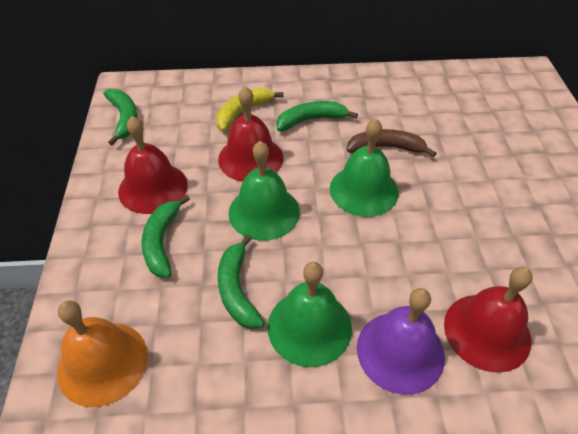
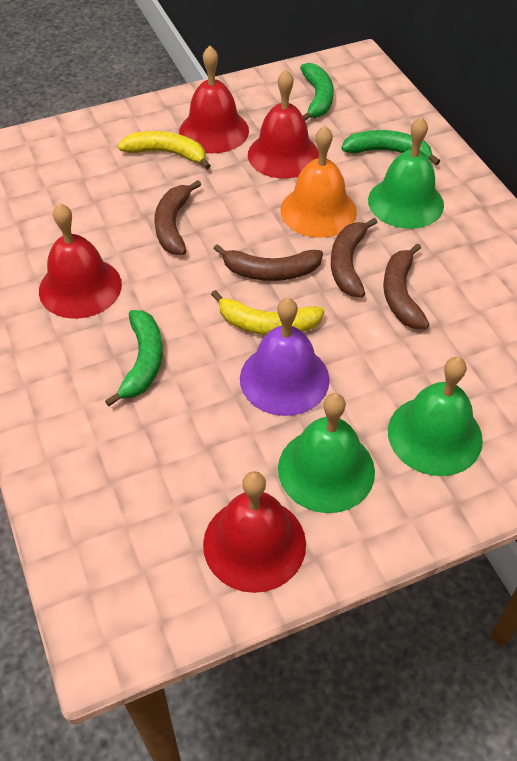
brown banana: [346,129,436,157] = 1 -> [155,180,201,255] [213,244,323,281] [331,218,378,297] [383,243,430,329] = 4
green banana: [103,89,138,145] [141,195,190,278] [218,235,265,329] [276,101,358,131] = 4 -> [105,310,163,406] [300,63,334,121] [341,130,440,165] = 3
red bell: [118,116,188,214] [218,86,283,182] [444,267,532,373] = 3 -> [39,203,122,319] [179,46,249,153] [203,471,306,593] [248,70,319,179] = 4
yellow banana: [216,88,283,132] = 1 -> [118,131,211,169] [211,290,325,335] = 2

